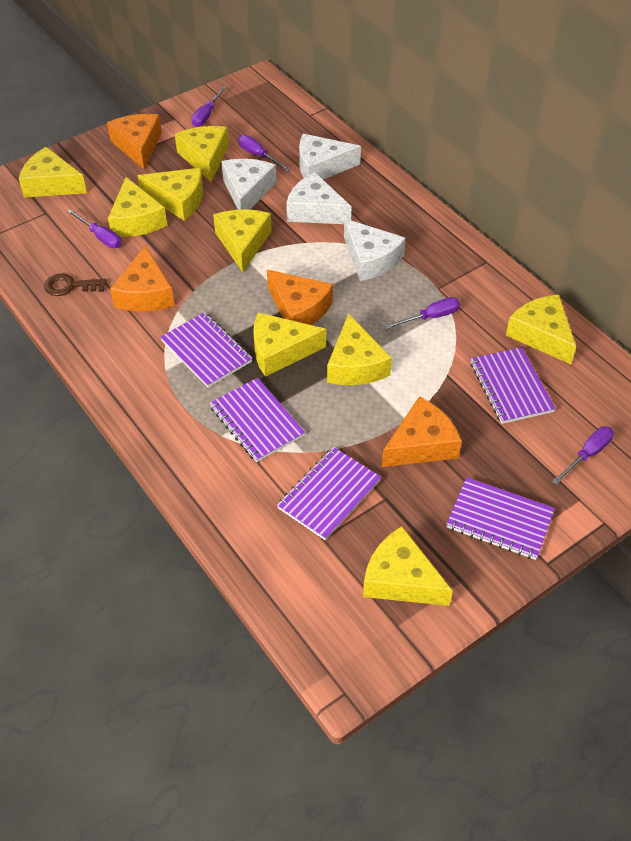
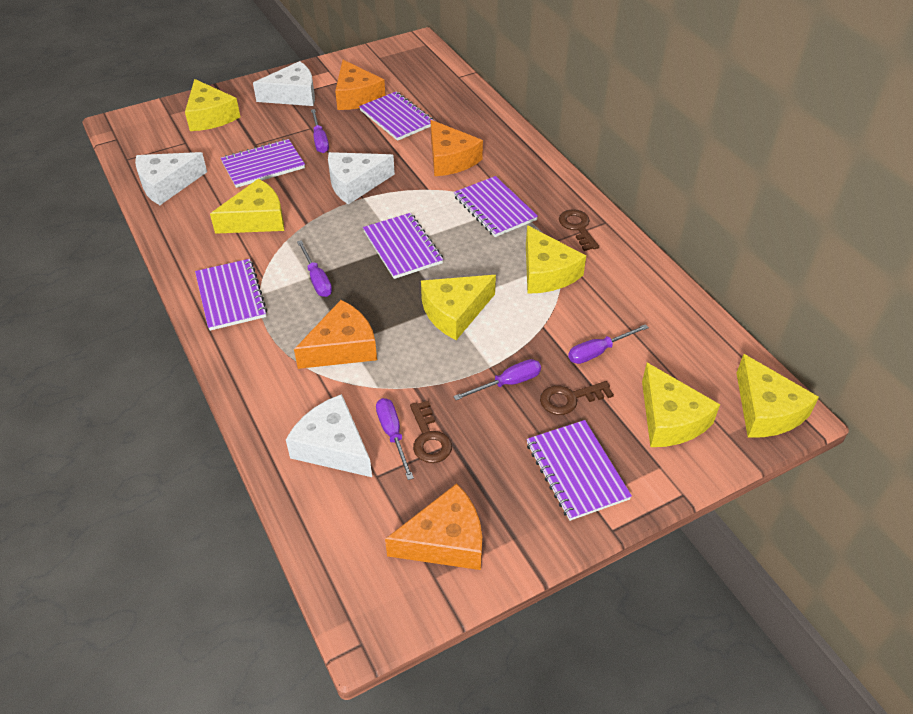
brown key: [44,274,106,296] = 1 -> [410,400,452,463] [540,381,614,415] [559,209,599,251] = 3
purple notebook: [160,312,253,388] [210,378,305,462] [277,447,381,540] [446,477,555,560] [471,347,556,424] = 5 -> [195,259,267,331] [221,139,305,188] [359,92,434,141] [363,213,443,279] [454,176,538,237] [526,420,632,521] = 6
yellow cheese: [19,147,87,197] [108,177,167,237] [137,168,203,221] [175,126,229,182] [213,209,272,272] [253,313,326,377] [327,313,392,385] [363,526,453,606] [506,294,576,364] = 9 -> [185,79,240,131] [210,179,284,234] [421,275,496,340] [526,225,586,294] [642,363,720,447] [737,354,819,437] = 6

